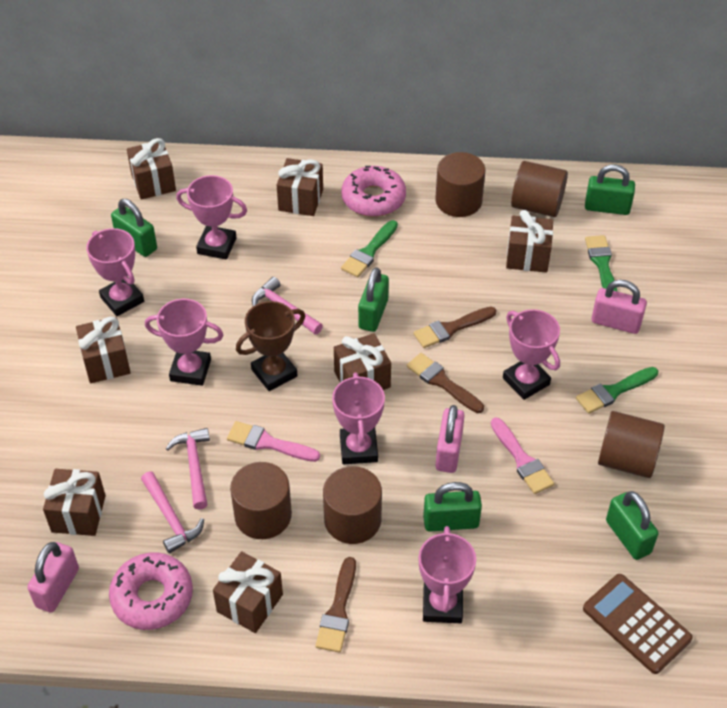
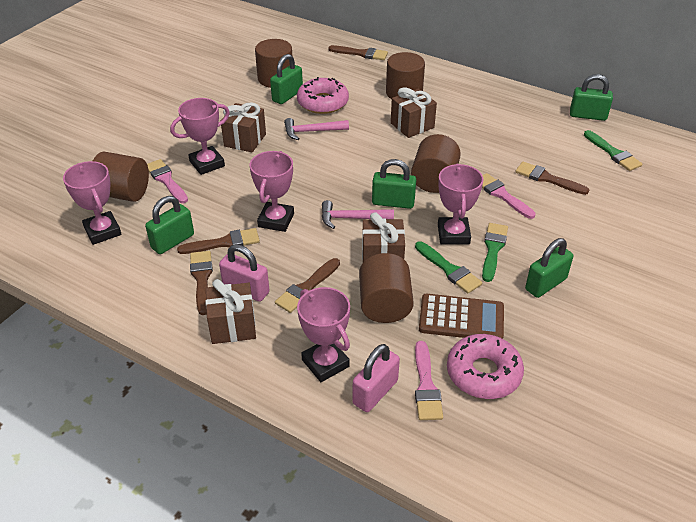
brown brush: [315,557,356,653] [407,353,484,413] [413,307,496,348] = 3 -> [177,228,260,254] [190,251,213,315] [275,258,340,313] [328,45,388,60] [515,161,589,195] = 5
brown gift: [43,469,106,536] [76,317,131,383] [127,138,176,200] [213,551,283,633] [277,158,323,216] [334,333,391,390] [506,210,553,273] = 7 -> [206,279,256,344] [221,102,266,152] [362,212,405,262] [391,88,437,138] = 4
brown trophy: [236,301,305,391] = 1 -> none = 0
pink brush: [227,421,320,462] [491,417,554,494] = 2 -> [147,159,188,203] [415,341,443,420] [482,173,536,219] = 3
pink hammer: [141,471,204,553] [166,428,210,509] [252,277,323,335] = 3 -> [284,118,349,140] [322,200,394,229] = 2
pink padlock: [27,542,79,613] [436,405,465,473] [591,280,647,334] = 3 -> [219,244,269,302] [353,344,400,412] = 2
pink trophy: [86,228,144,316] [145,299,223,386] [176,175,247,260] [332,373,385,464] [419,526,476,623] [503,309,560,400] = 6 -> [63,161,122,245] [170,98,230,175] [250,151,294,232] [297,287,350,382] [438,164,483,244] = 5

